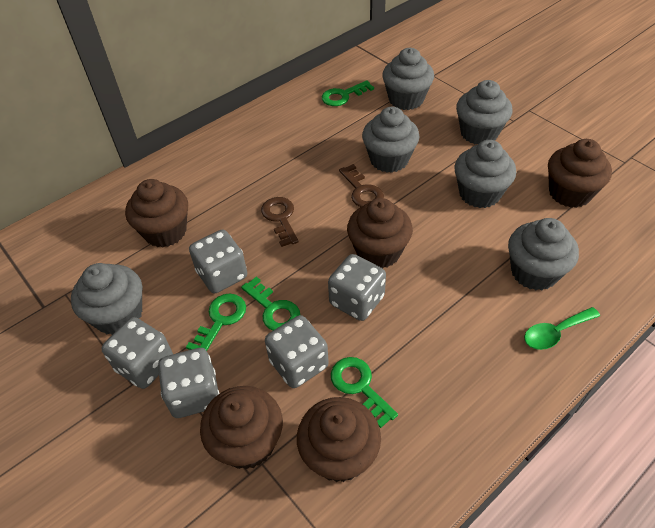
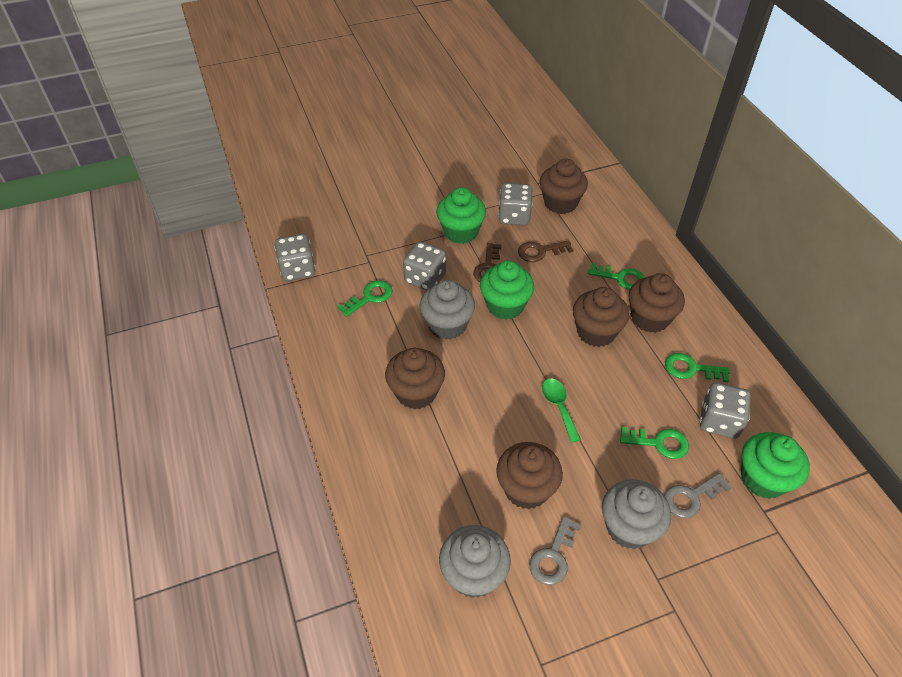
green cupcake: none = 0 -> [436,187,486,244] [480,260,534,320] [741,432,810,499] = 3
grey cupcake: [71,263,142,335] [362,107,419,173] [382,48,434,110] [454,140,516,208] [456,80,512,144] [508,218,579,290] = 6 -> [420,280,475,340] [439,525,511,598] [602,479,671,549] = 3
grey dice: [101,317,173,389] [158,348,220,418] [189,230,247,293] [265,315,329,388] [328,254,386,321] = 5 -> [274,234,316,281] [403,242,446,291] [498,183,532,225] [700,383,751,439] = 4
grey key: none = 0 -> [529,516,581,585] [664,473,731,518] = 2

